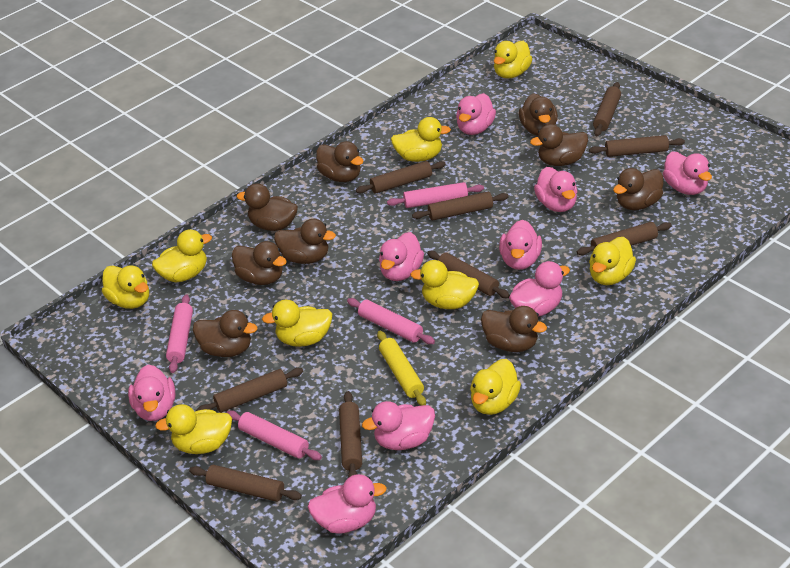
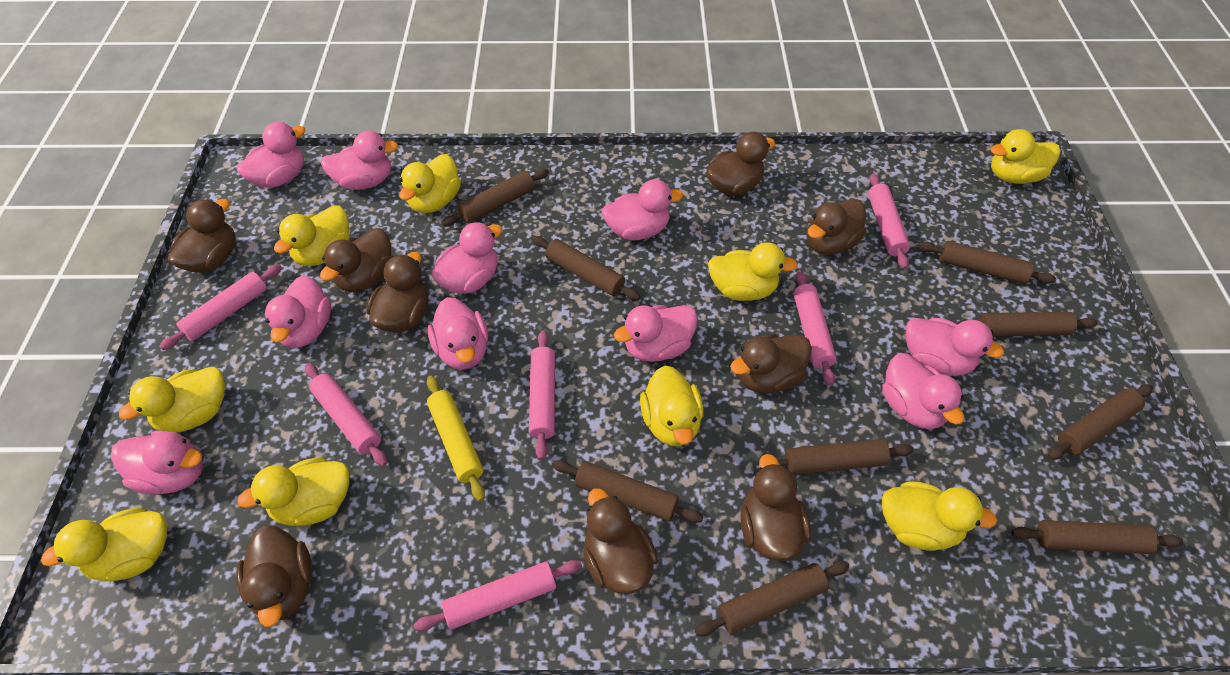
pink duck: [128,364,175,421] [308,474,387,534] [362,401,435,450] [379,232,424,281] [456,93,496,135] [499,220,542,270] [509,261,570,316] [534,167,577,212] [663,152,712,195] = 9 -> [111,430,203,495] [236,122,306,188] [265,275,331,348] [321,131,398,190] [428,297,488,370] [431,222,503,294] [602,179,683,240] [614,305,698,362] [882,353,964,429] [906,318,1004,376] = 10
pink rolling pin: [166,294,193,373] [226,410,322,460] [347,298,435,344] [387,182,484,208] = 4 -> [159,264,282,350] [305,364,387,466] [414,560,582,631] [529,330,555,460] [794,270,837,386] [868,173,910,269] = 6

